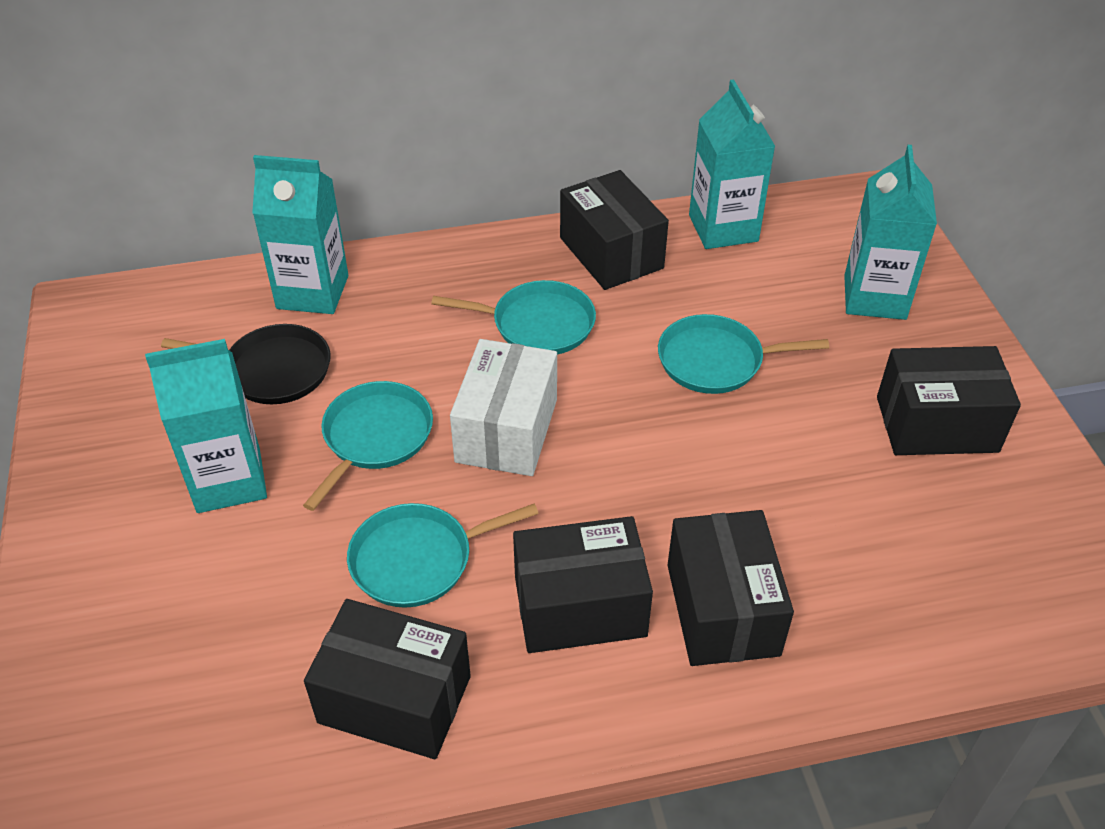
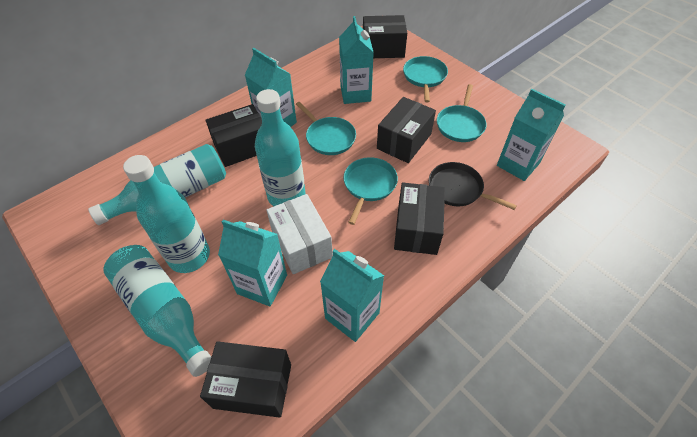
turquoise bottle: none = 0 -> [88,144,226,225] [103,245,211,377] [123,155,210,273] [255,89,305,206] = 4
turquoise carton: [145,339,267,513] [252,155,348,314] [689,79,776,249] [844,145,937,320] = 4 -> [218,220,287,307] [245,48,297,127] [320,249,384,342] [339,16,374,104] [497,89,566,181] = 5

